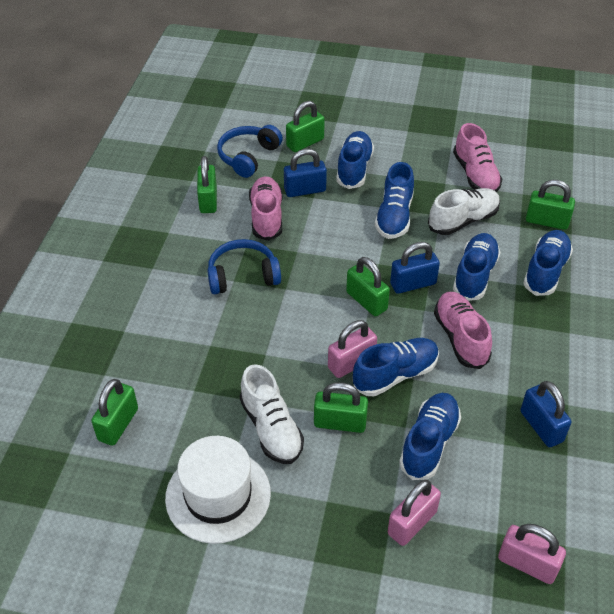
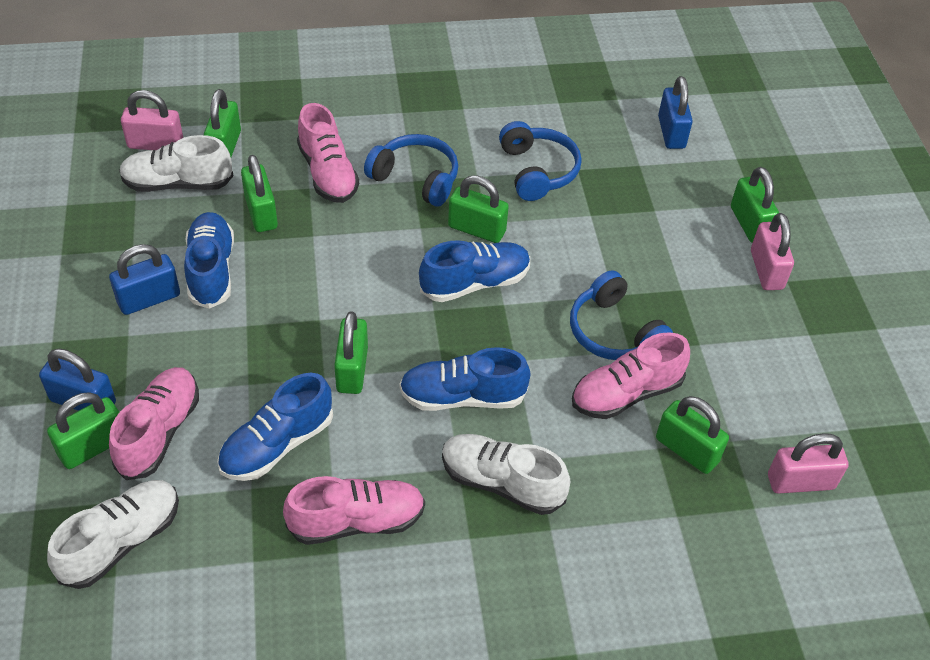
blue headphones: [207,239,281,294] [217,125,283,178] = 2 -> [364,134,458,207] [499,121,582,201] [570,270,673,360] = 3
blue shoe: [336,131,374,189] [353,338,439,396] [375,162,414,239] [399,393,461,480] [453,233,501,301] [523,230,573,296] = 6 -> [184,212,234,309] [217,373,333,481] [399,347,531,411] [419,240,530,302] = 4
green padlock: [92,379,138,446] [197,156,217,213] [286,101,325,152] [314,382,368,433] [346,257,390,316] [526,180,575,230] = 6 -> [47,392,119,469] [204,89,241,157] [241,155,278,232] [334,311,368,394] [448,175,509,243] [656,396,729,474] [731,167,779,243] = 7
pink shoe: [249,176,283,241] [434,292,492,369] [453,123,502,192] = 3 -> [109,367,199,480] [283,476,425,545] [297,103,359,203] [572,332,690,419] = 4
white hat: [165,436,271,544] = 1 -> none = 0
white shoe: [240,364,304,464] [428,188,500,235] = 2 -> [47,480,179,589] [119,135,233,192] [442,434,571,515] = 3

